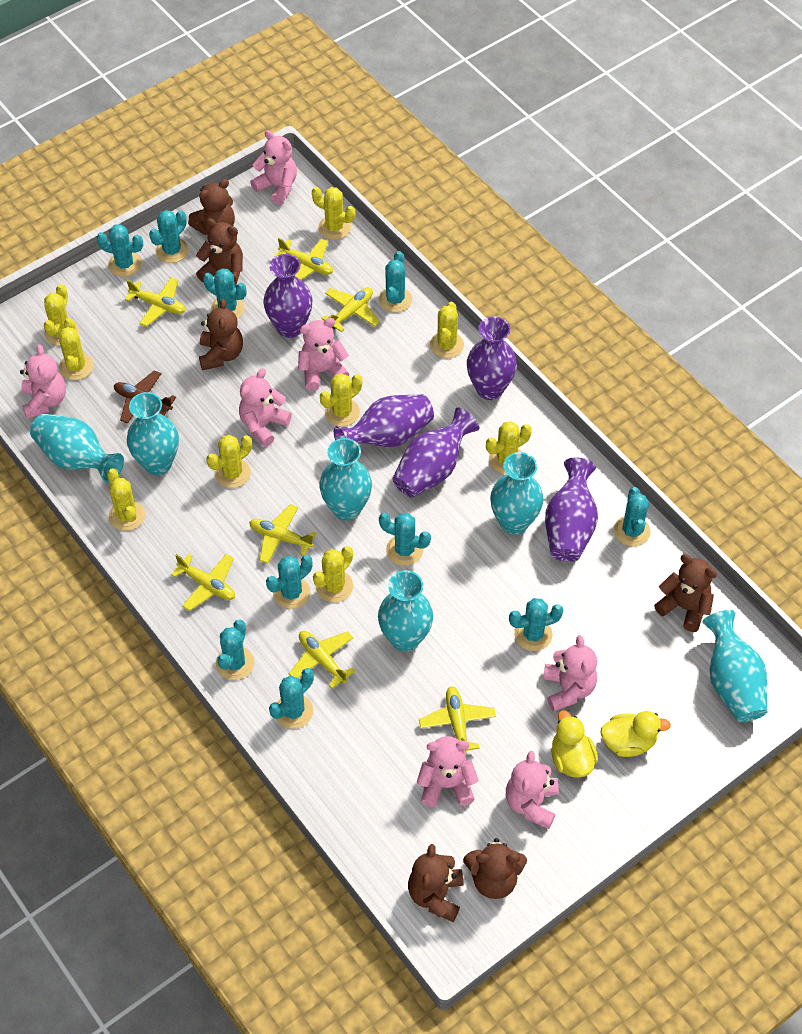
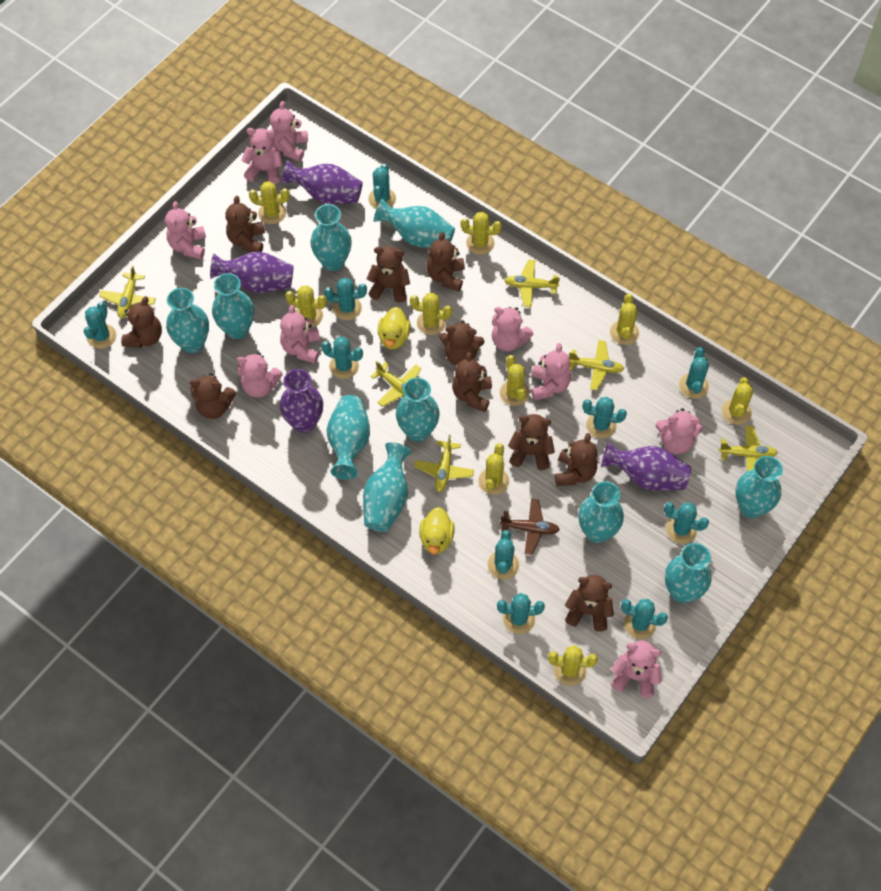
brown teddy bear: [188,179,235,235] [196,218,243,288] [199,299,243,370] [408,844,463,922] [463,838,527,899] [654,554,717,632] = 6 -> [121,296,162,348] [190,373,236,419] [225,196,265,252] [367,246,410,303] [427,232,465,292] [440,321,484,366] [452,352,492,412] [508,414,555,470] [555,433,597,486] [565,575,614,632] = 10
pink teddy bear: [20,345,66,419] [239,368,292,447] [250,130,297,205] [298,318,349,390] [417,736,479,807] [506,751,559,829] [543,635,597,712] = 7 -> [165,201,206,259] [237,352,283,398] [241,128,283,184] [270,101,308,162] [280,305,320,363] [492,307,533,351] [531,343,571,400] [611,641,661,698] [656,408,703,454] = 9
purple vase: [263,254,313,338] [334,394,434,447] [392,407,480,498] [467,316,517,400] [545,457,598,562] = 5 -> [210,252,293,293] [280,369,323,433] [282,160,363,204] [601,441,691,491] = 4
turquoise vase: [30,414,124,482] [127,392,179,475] [319,438,372,521] [378,570,433,652] [490,452,543,535] [702,610,767,722] = 6 -> [166,288,209,353] [212,273,254,339] [310,204,352,271] [327,395,370,480] [363,442,412,532] [374,198,455,248] [396,378,440,442] [578,481,624,543] [665,543,712,603] [735,456,783,518] = 10
yellow plane: [125,277,185,327] [171,554,235,611] [249,504,317,564] [275,238,333,280] [289,631,356,688] [321,287,380,332] [419,686,496,754] = 7 -> [99,265,156,318] [371,361,421,407] [414,434,474,492] [504,260,560,307] [569,340,624,390] [719,425,778,471] = 6

